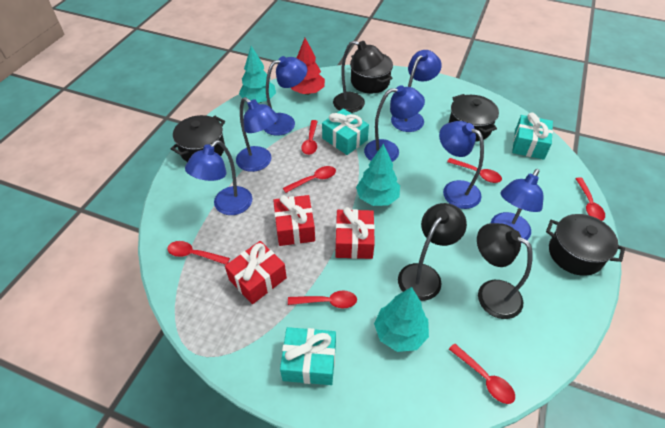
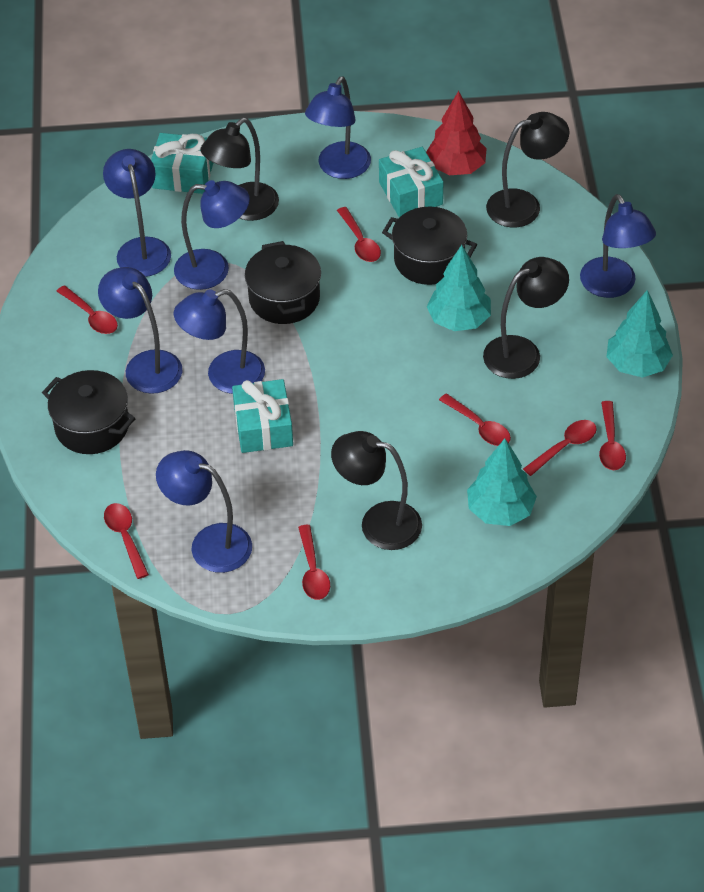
black lamp: [333,41,384,113] [398,203,467,301] [477,223,533,319] = 3 -> [201,118,279,221] [331,431,422,550] [483,257,569,379] [486,112,569,227] = 4
black pot: [171,115,225,162] [350,53,393,93] [449,94,499,142] [546,214,625,276] = 4 -> [42,370,136,454] [245,241,321,324] [382,207,477,285] = 3
red gift: [225,241,287,304] [273,195,315,246] [336,207,375,259] = 3 -> none = 0

